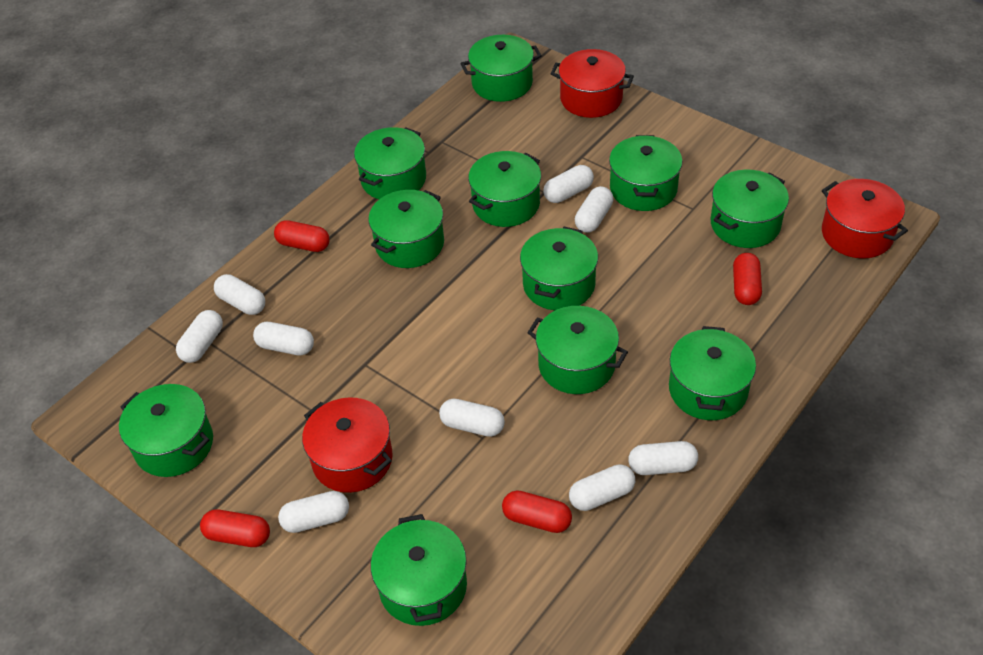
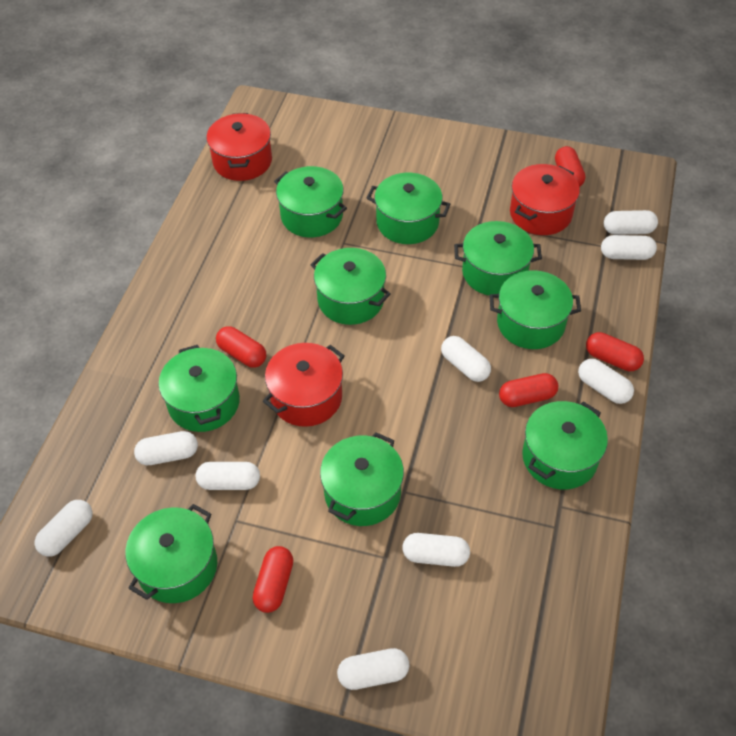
green pot: [119,384,213,477] [354,127,426,199] [368,190,444,268] [371,514,467,626] [460,35,542,102] [468,151,541,227] [520,227,598,310] [527,306,628,394] [609,135,683,211] [669,326,756,420] [711,170,789,248] = 11 -> [126,504,217,603] [158,345,240,432] [274,166,347,237] [311,248,391,325] [320,432,404,526] [367,173,451,244] [454,221,542,296] [490,270,581,349] [522,401,608,490] = 9
red capsule: [200,509,270,547] [274,220,330,252] [502,490,572,533] [733,253,762,305] = 4 -> [216,326,266,368] [253,546,293,613] [499,373,558,407] [555,146,585,187] [586,332,644,371] = 5

